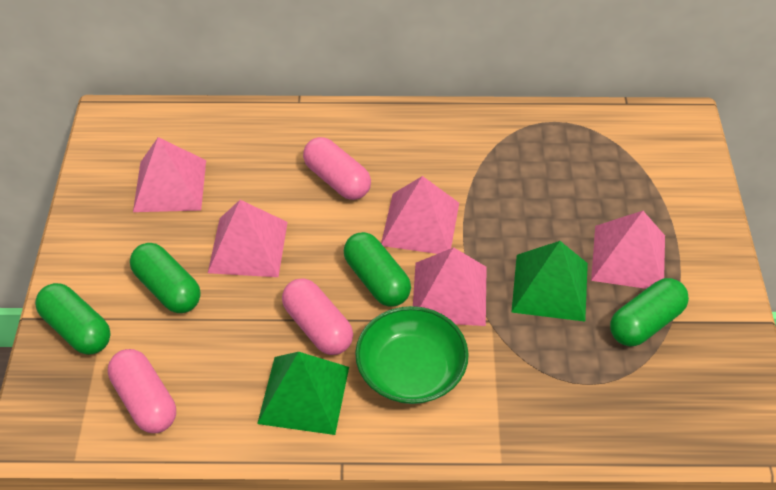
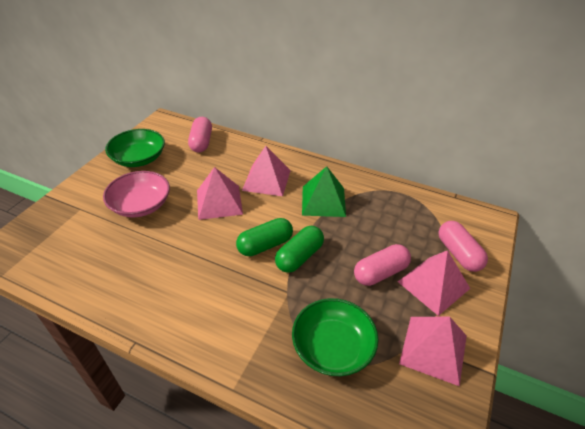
green bowl: [355,306,469,404] = 1 -> [105,129,165,167] [292,298,379,376] = 2
green capsule: [35,283,111,355] [130,243,201,313] [344,232,411,307] [610,278,689,346] = 4 -> [236,218,293,256] [275,226,324,273] = 2
green pyramid: [257,352,349,435] [511,241,588,322] = 2 -> [302,166,346,217] = 1
pink bowl: none = 0 -> [103,171,170,217] = 1
pink pyramid: [133,137,206,212] [208,200,288,277] [381,176,459,254] [413,247,487,326] [591,211,665,289] = 5 -> [197,167,243,220] [242,146,291,196] [397,250,470,316] [399,317,467,386] = 4

